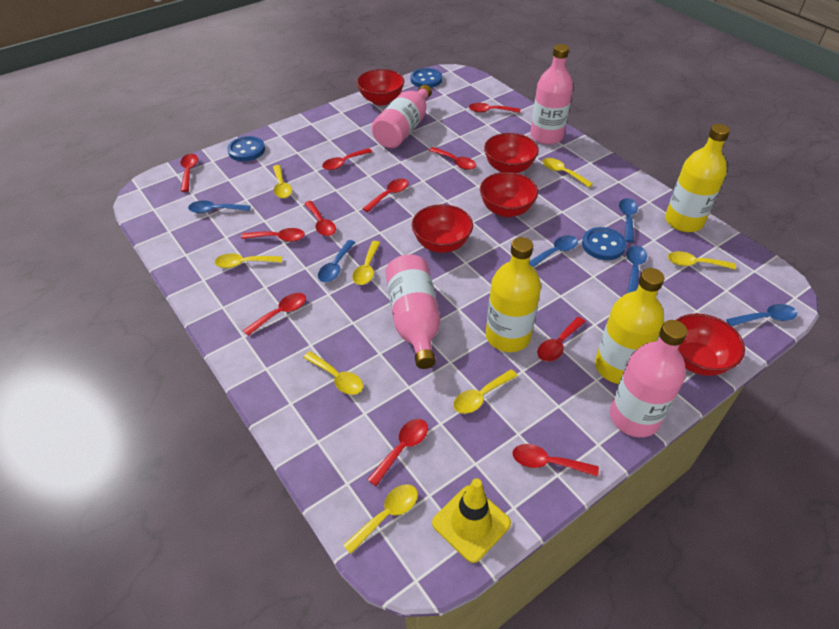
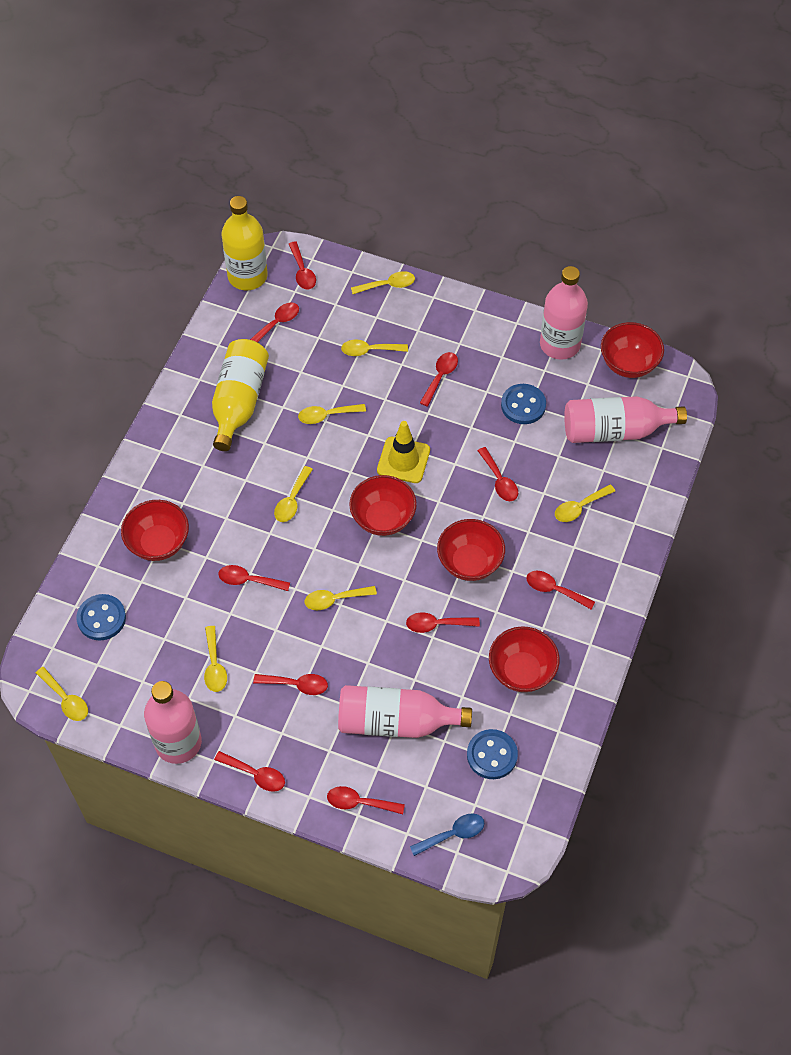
blue spoon: [188,200,251,213] [318,240,356,282] [529,235,578,268] [619,198,638,242] [627,246,647,293] [726,304,797,326] = 6 -> [410,814,484,856] = 1
red spoon: [180,154,198,192] [241,228,305,242] [243,293,306,336] [304,201,336,236] [322,148,372,170] [362,178,409,212] [367,419,428,486] [429,147,476,170] [469,103,520,113] [512,444,599,477] [537,317,586,362] = 11 -> [214,751,285,792] [219,565,290,591] [250,302,299,343] [253,674,328,695] [289,242,316,290] [327,786,405,814] [406,612,480,633] [420,352,458,406] [477,447,518,501] [526,571,595,610] = 10
yellow bottle: [486,237,541,352] [595,268,665,384] [665,124,730,232] = 3 -> [212,339,269,451] [222,196,268,290] = 2

